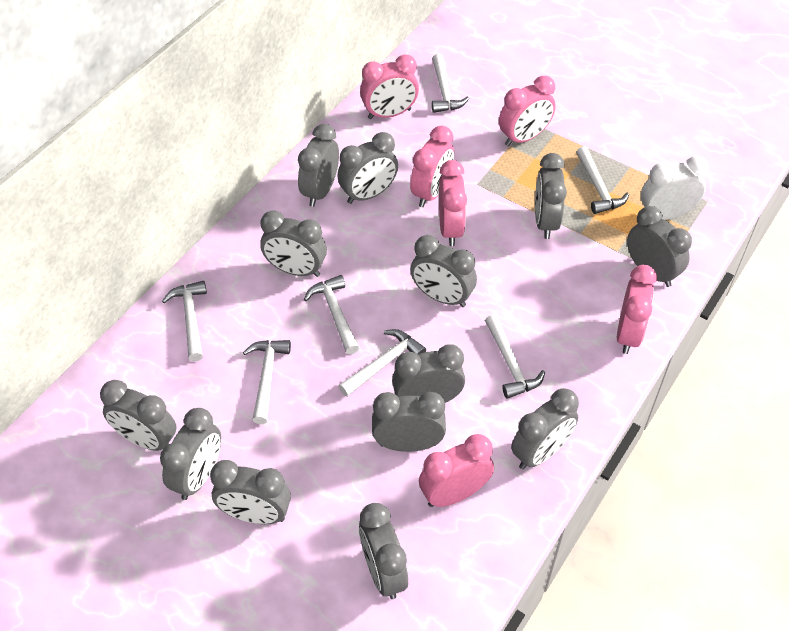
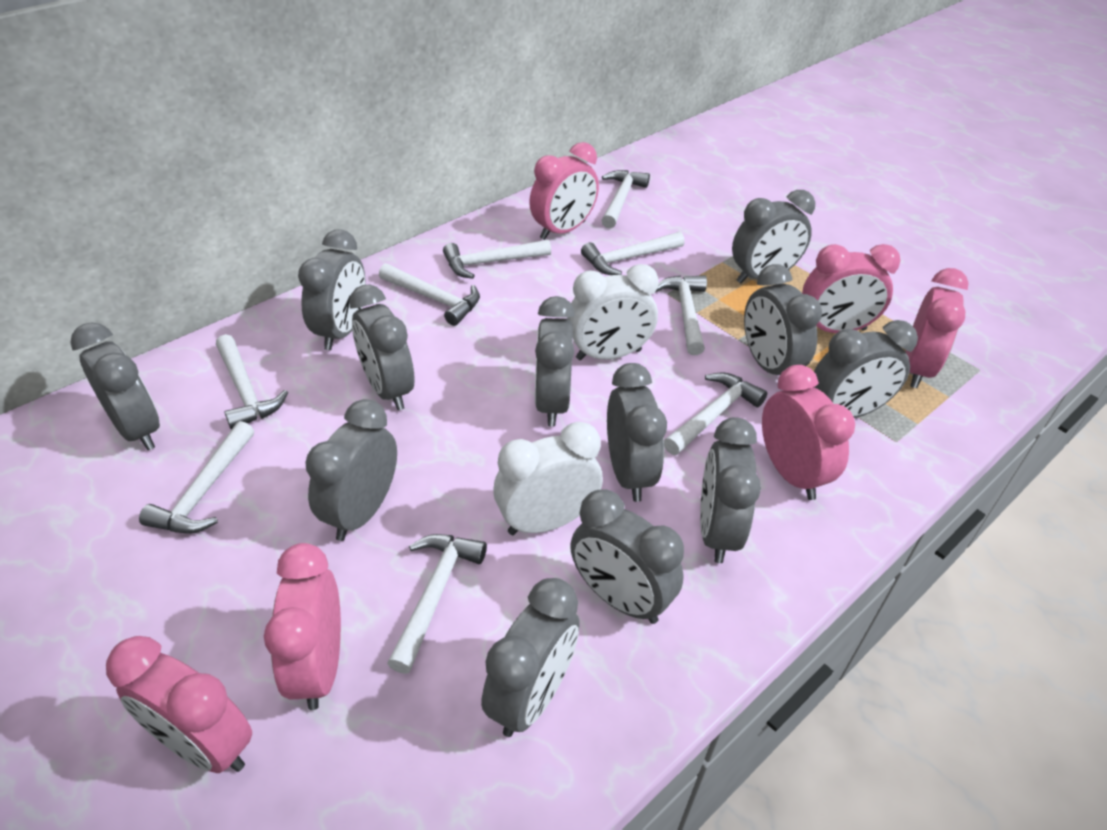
grey clock: [100,380,177,451] [160,408,221,500] [210,460,291,524] [260,210,327,277] [298,124,339,207] [338,132,398,204] [359,503,408,599] [372,392,446,452] [392,344,465,403] [411,235,477,307] [511,388,579,469] [535,153,567,239] [627,206,692,287] = 13 -> [70,322,160,450] [298,229,365,350] [305,399,397,541] [349,284,414,410] [481,578,580,737] [535,296,575,427] [570,489,684,624] [607,363,667,502] [700,417,761,563] [732,190,815,283] [744,264,822,375] [814,320,918,418] = 12
white clock: [641,156,709,220] = 1 -> [493,422,603,535] [567,264,659,360] = 2
white hammer: [162,281,207,361] [243,340,291,424] [304,275,359,355] [338,329,426,397] [432,54,469,113] [485,314,545,399] [576,146,629,214] = 7 -> [139,421,254,534] [216,334,288,429] [379,263,480,326] [387,534,487,674] [443,240,551,279] [581,232,685,275] [601,170,650,229] [655,275,707,355] [664,373,767,455] = 9

